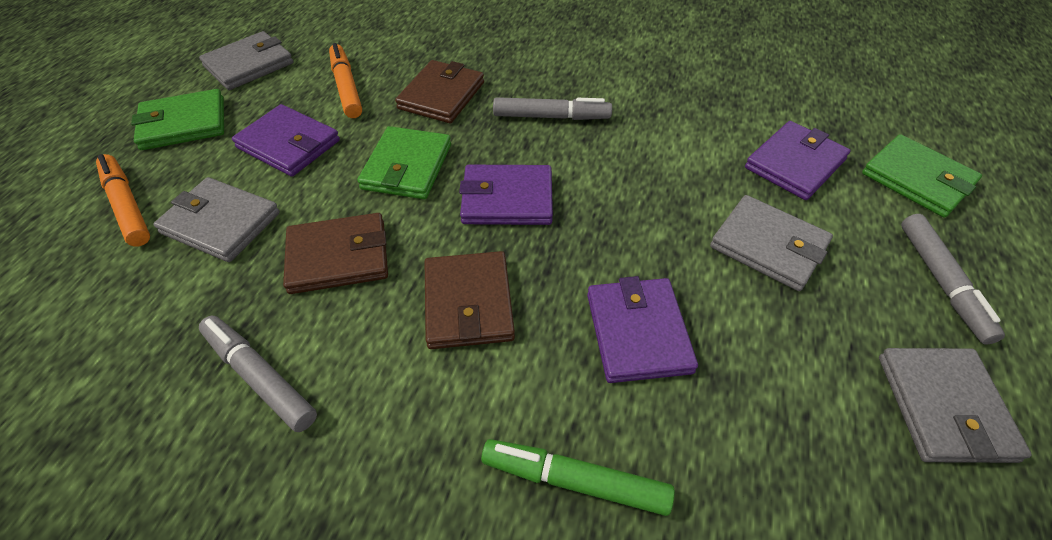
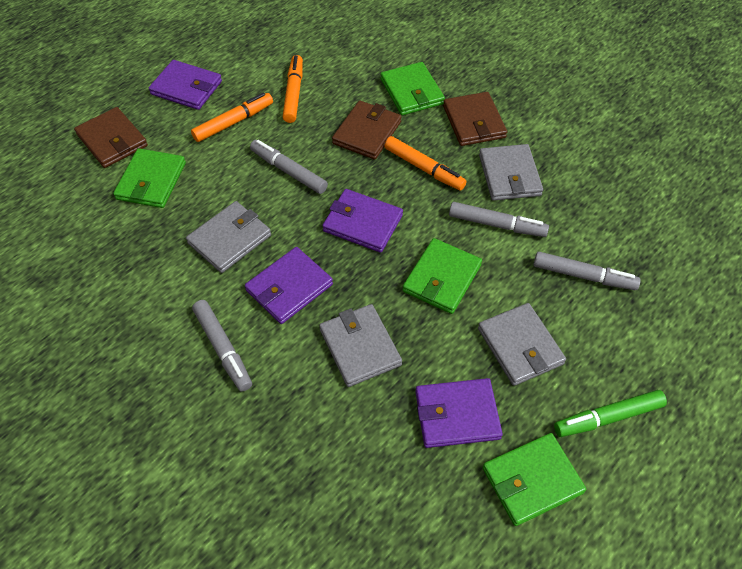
green wallet: [131,89,224,150] [357,126,451,199] [862,134,982,217] = 3 -> [113,148,186,208] [381,62,445,115] [403,238,482,314] [483,433,586,526] = 4
grey marker: [199,316,317,432] [493,97,612,120] [901,214,1005,345] = 3 -> [192,300,252,392] [250,140,328,194] [449,202,549,237] [534,252,641,290] = 4
orange marker: [96,154,150,246] [329,43,362,118] = 2 -> [191,93,273,142] [283,55,303,123] [385,136,467,191] = 3

